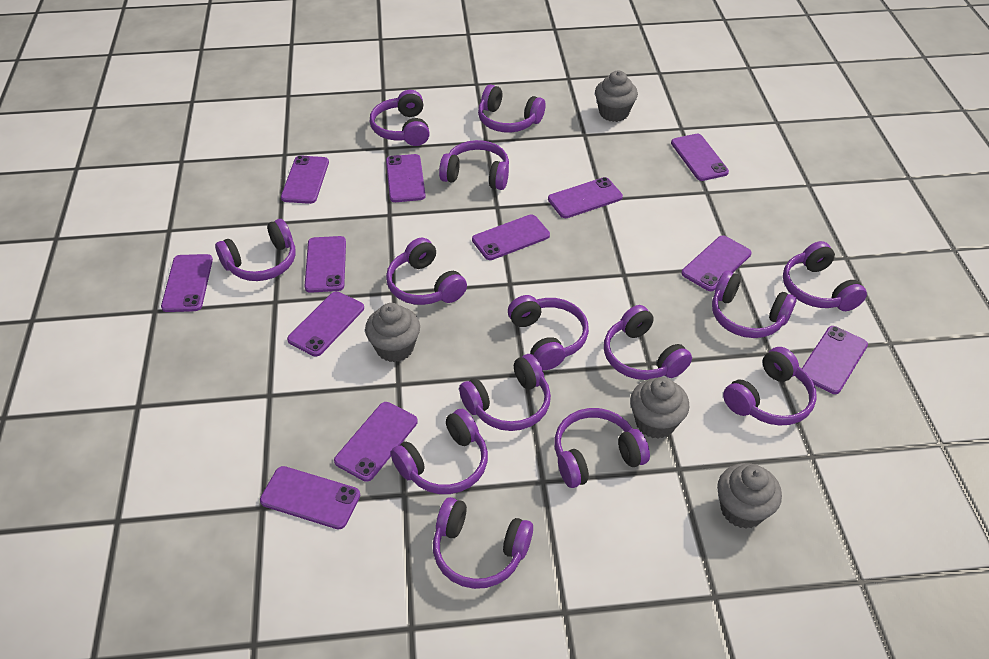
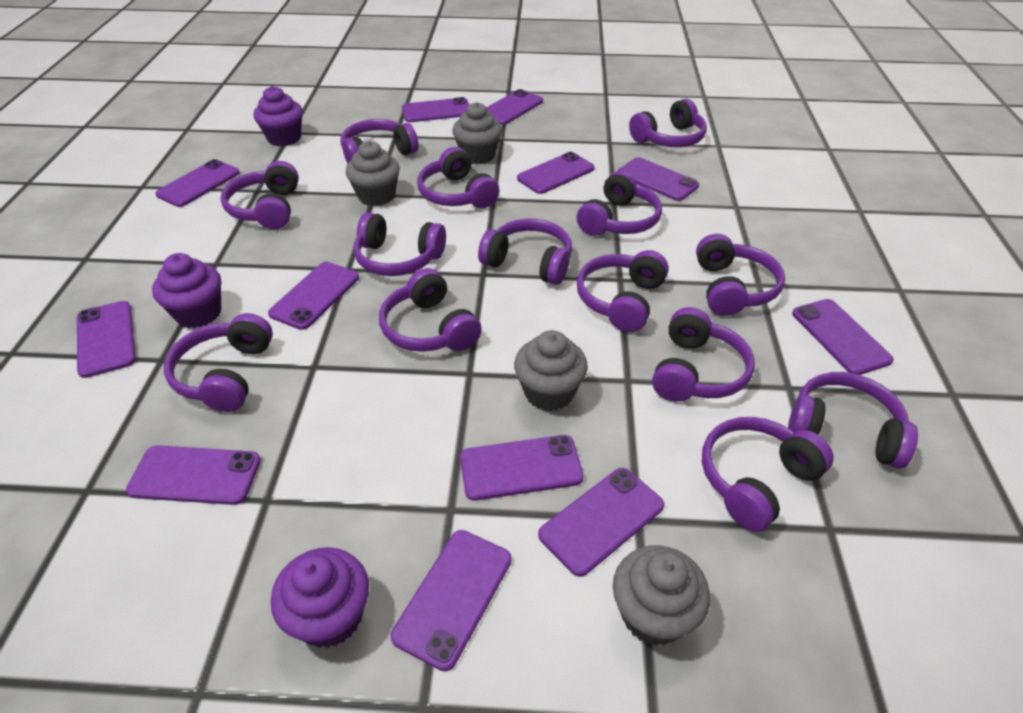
purple cupcake: none = 0 -> [152,253,221,328] [253,86,303,147] [271,547,369,648] = 3

